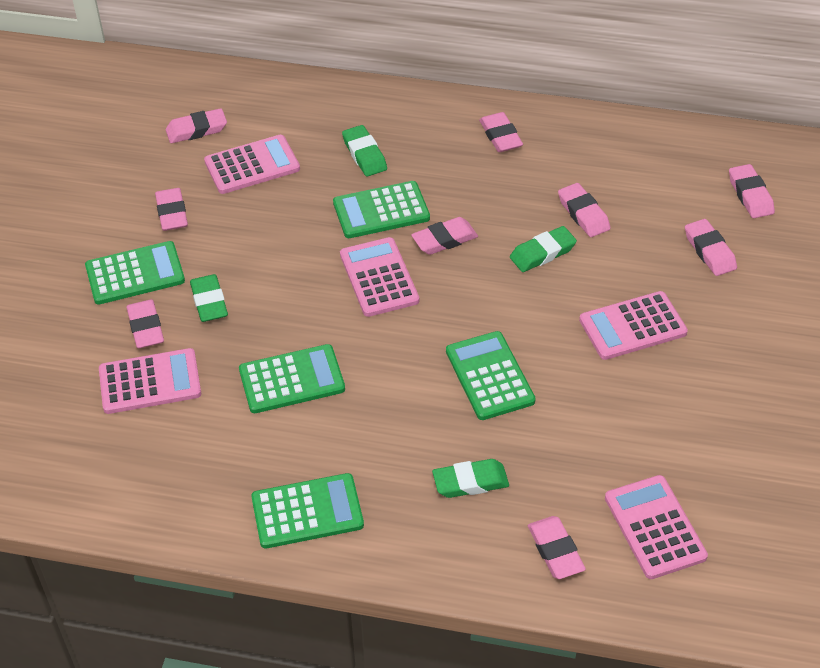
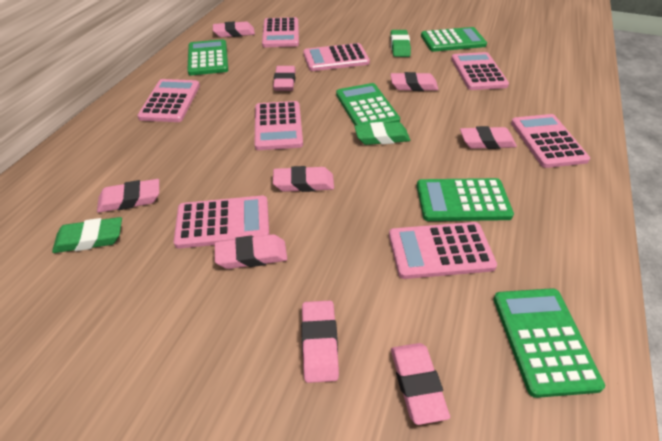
green eraser: [190,274,228,322] [342,125,387,176] [432,459,509,498] [510,226,577,272] = 4 -> [52,217,122,253] [354,122,410,145] [390,30,411,57] = 3
pink calculator: [99,348,201,414] [204,135,300,194] [340,237,419,317] [579,291,688,360] [605,475,708,579] = 5 -> [137,79,200,122] [174,196,269,249] [255,101,303,150] [262,17,299,47] [303,43,370,71] [389,222,497,279] [451,52,509,90] [511,114,590,168] = 8

